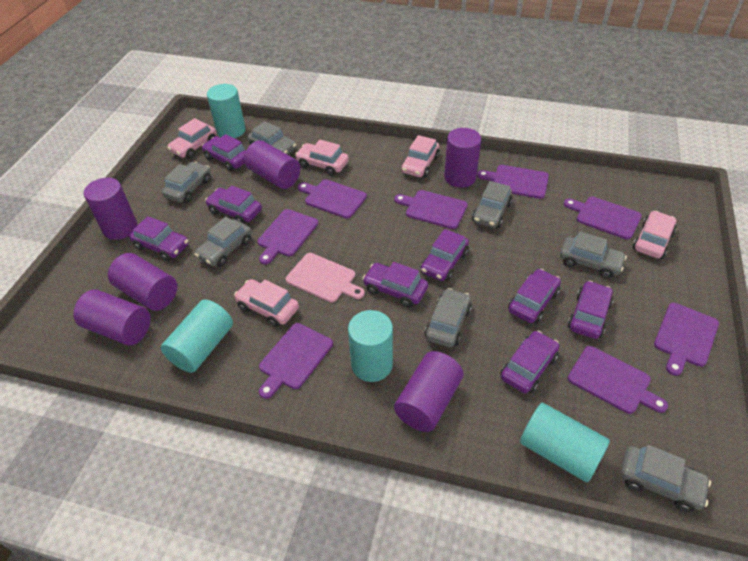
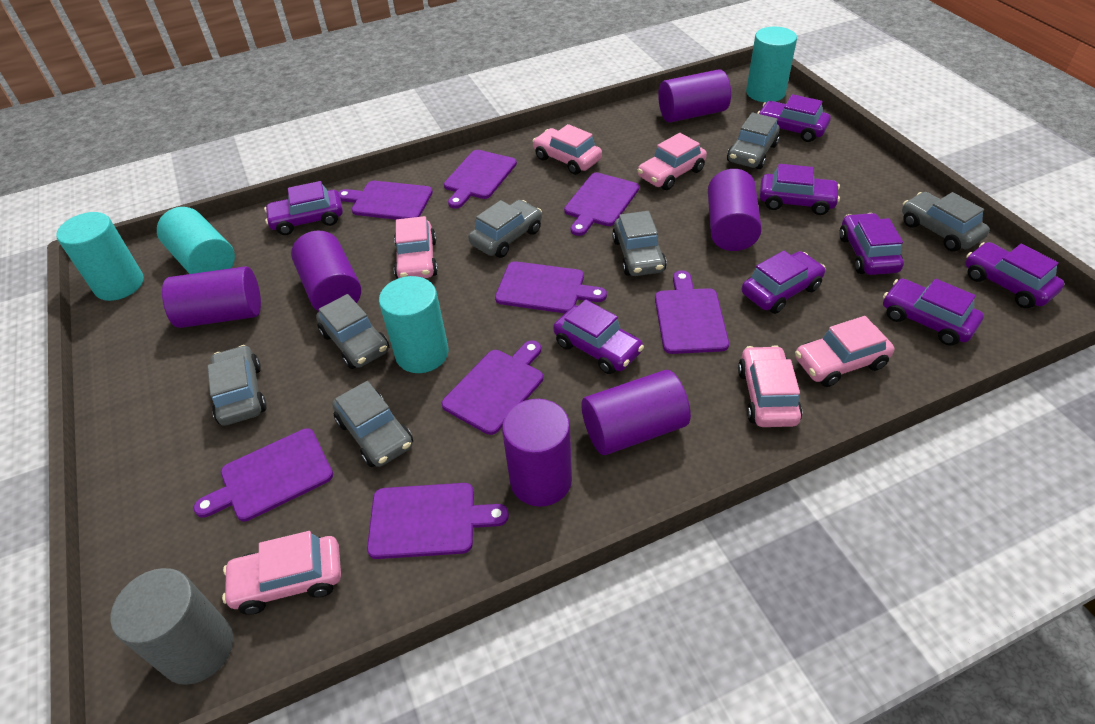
grey cylinder: none = 0 -> [111,568,233,685] = 1
pink car: [167,118,217,159] [234,279,299,327] [295,140,349,176] [401,135,440,178] [633,211,677,259] = 5 -> [222,531,341,615] [394,216,438,279] [533,124,602,175] [638,133,707,190] [738,345,802,427] [795,316,894,387] = 6
pink cutting board: [286,253,365,303] = 1 -> none = 0

